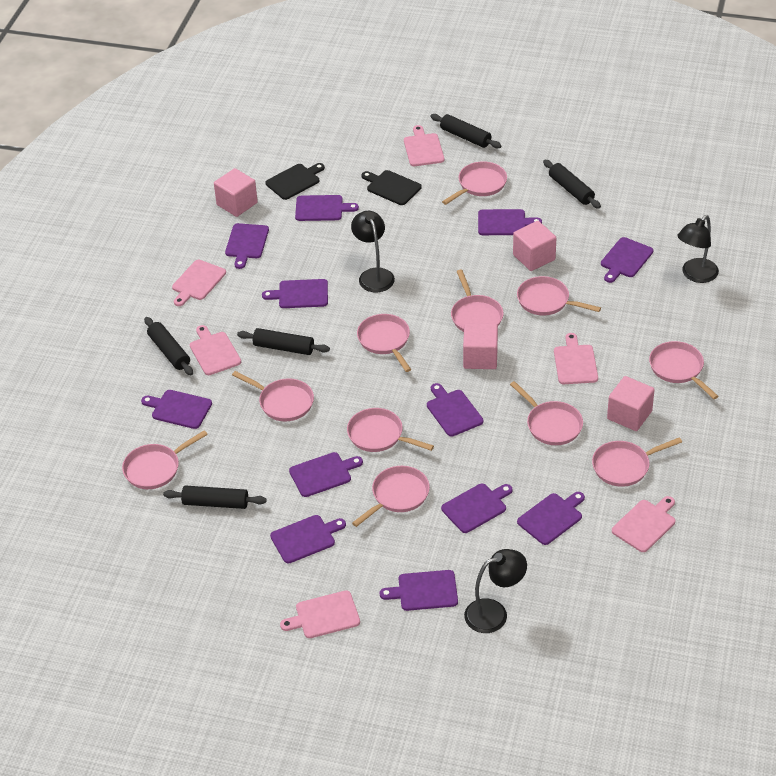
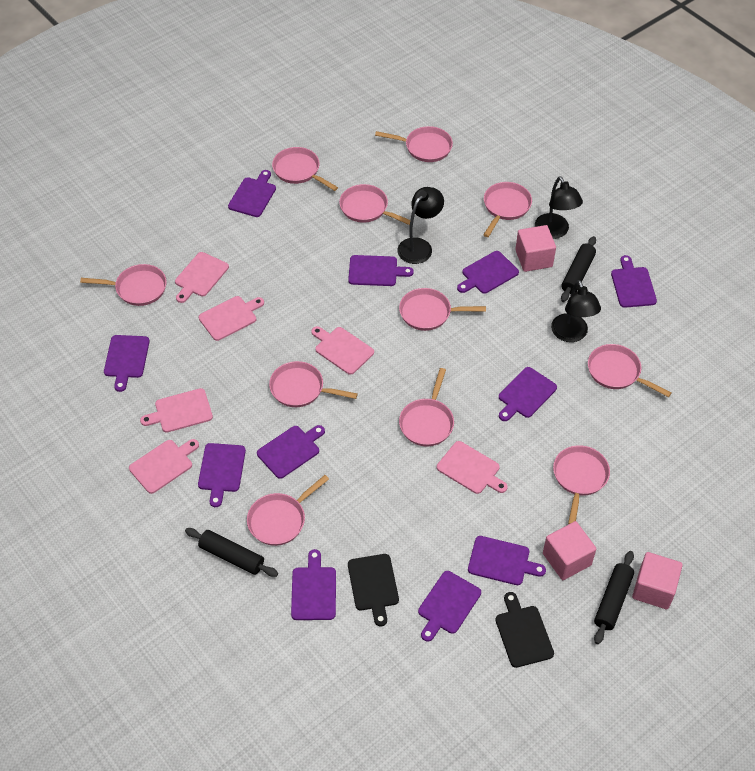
black rolling pin: [144,317,193,375] [163,486,267,509] [237,328,330,355] [430,114,502,148] [543,160,601,209] = 5 -> [185,528,278,577] [561,236,596,302] [594,551,634,644] = 3
pink cube: [214,168,258,217] [463,323,498,369] [513,221,556,271] [607,376,655,431] = 4 -> [515,225,556,272] [543,521,596,580] [632,552,683,610] = 3
purple cutting board: [141,390,212,429] [225,223,269,269] [262,279,328,308] [270,515,346,563] [289,452,363,497] [295,195,359,221] [380,570,458,611] [427,383,483,437] [441,483,512,533] [478,209,542,235] [517,492,585,545] [601,237,653,283] = 12 -> [104,335,150,392] [198,443,246,507] [228,170,276,217] [257,425,325,479] [291,549,336,620] [348,255,414,286] [418,571,481,642] [457,251,519,294] [468,536,546,585] [499,367,557,421] [611,255,657,308] = 11

